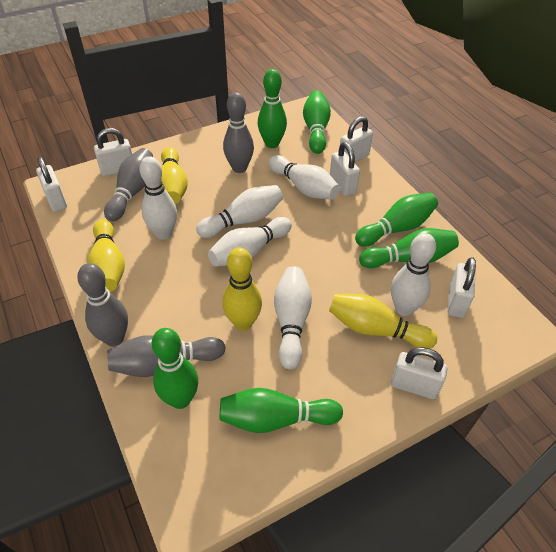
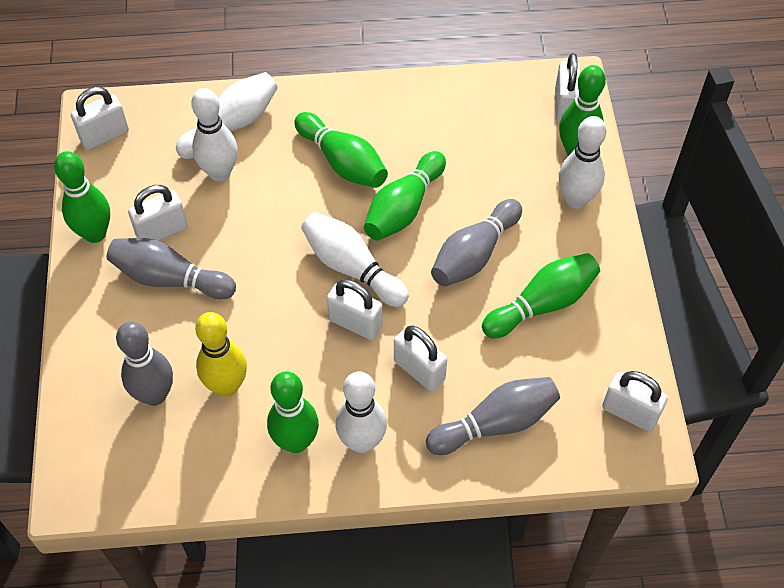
white bowling pin: [139,156,177,239] [196,185,283,238] [208,217,292,266] [268,155,340,199] [274,266,312,369] [391,233,436,316] = 6 -> [176,72,278,159] [191,88,238,182] [301,212,409,307] [335,371,387,453] [559,116,606,209] = 5
yellow bowling pin: [87,219,125,292] [161,147,188,204] [222,247,262,331] [329,293,437,349] = 4 -> [195,312,247,397] = 1

